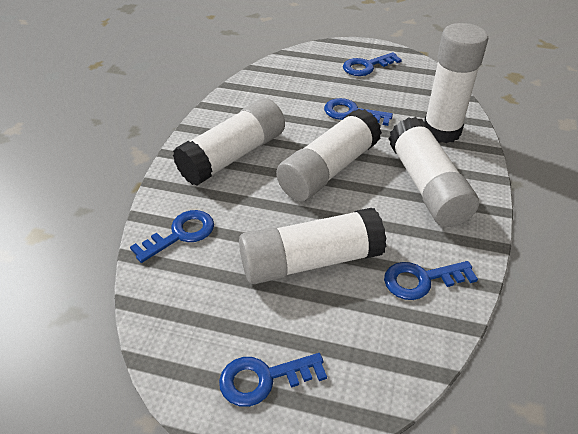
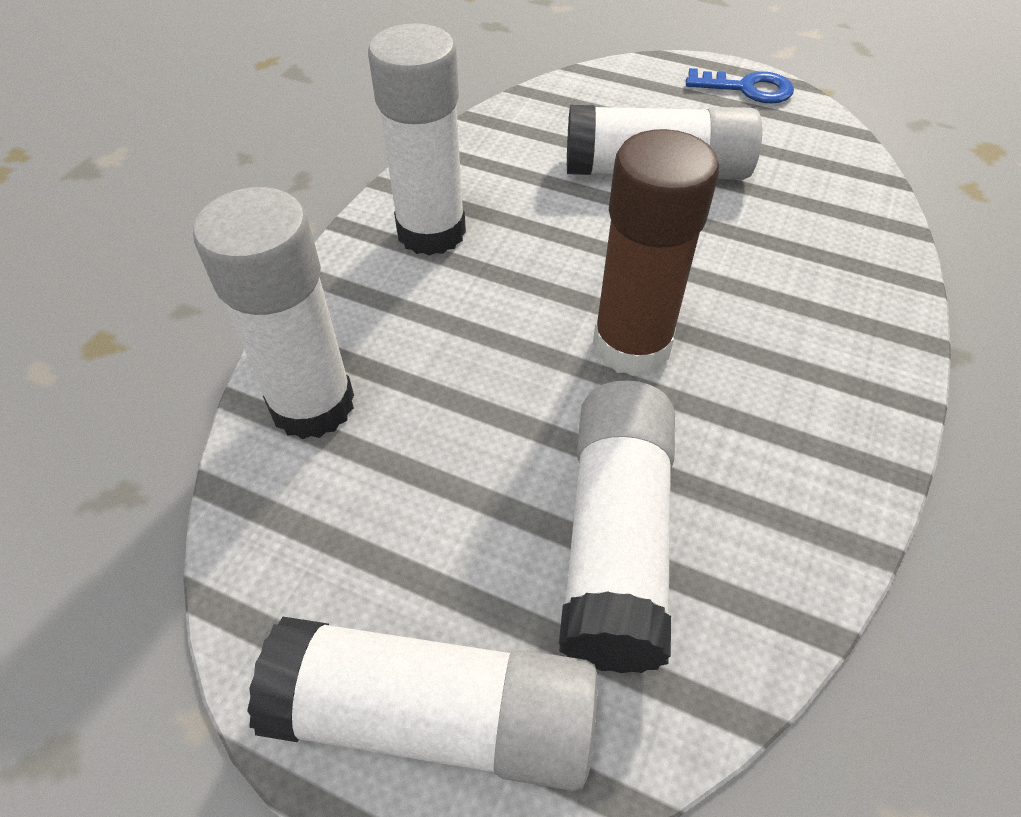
blue key: [130,210,214,263] [219,353,327,407] [324,98,393,126] [343,52,402,76] [384,261,478,300] = 5 -> [686,68,794,103] = 1
brown glue stick: none = 0 -> [593,129,719,376] = 1

